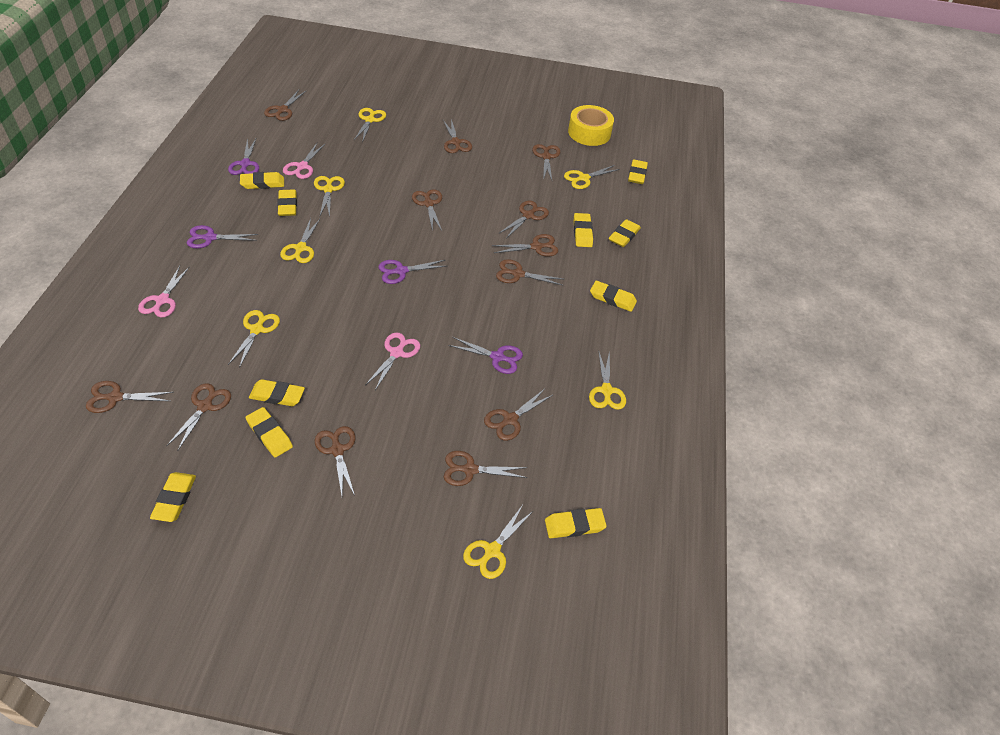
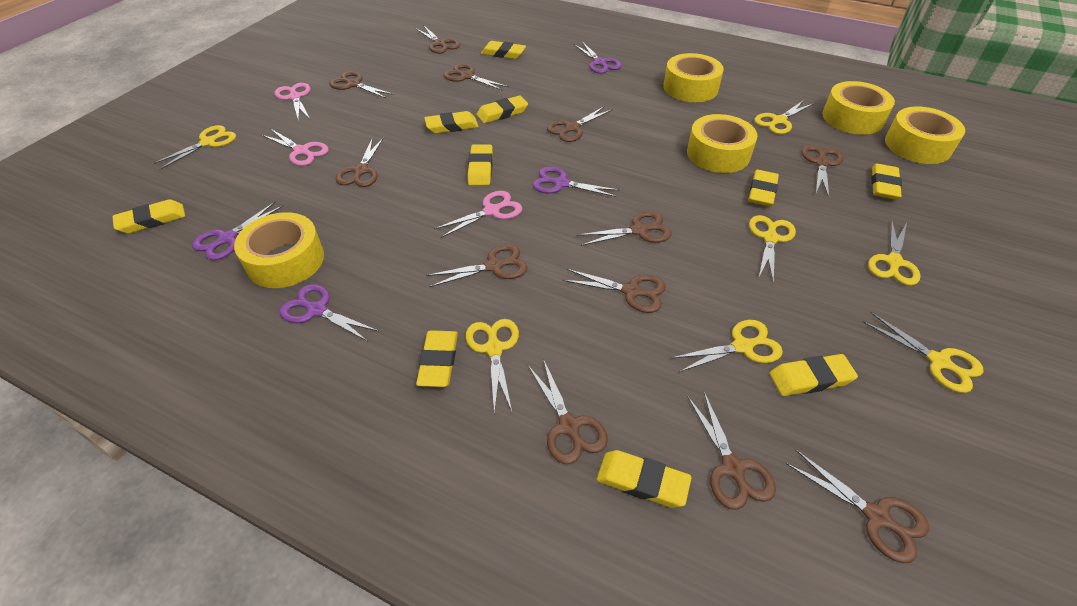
yellow tape: [568,105,614,146] = 1 -> [234,212,324,288] [663,53,724,102] [687,114,758,173] [822,81,895,135] [885,106,965,164] = 5

